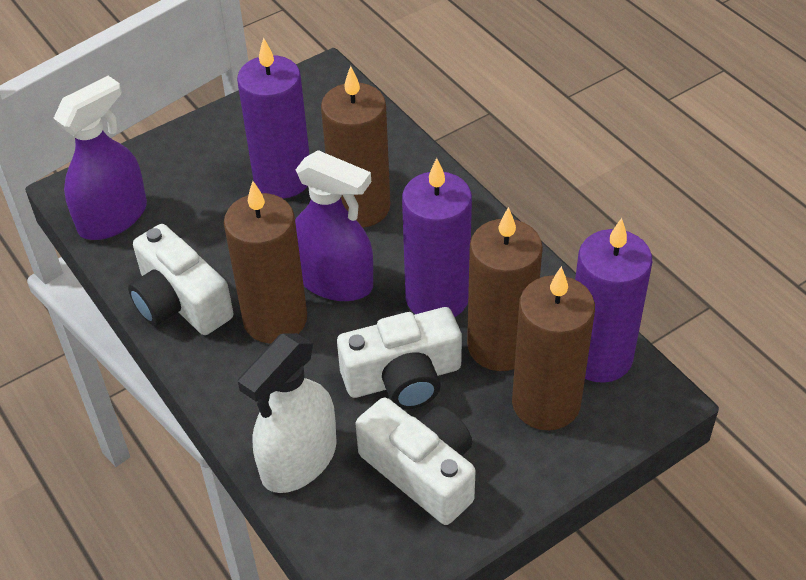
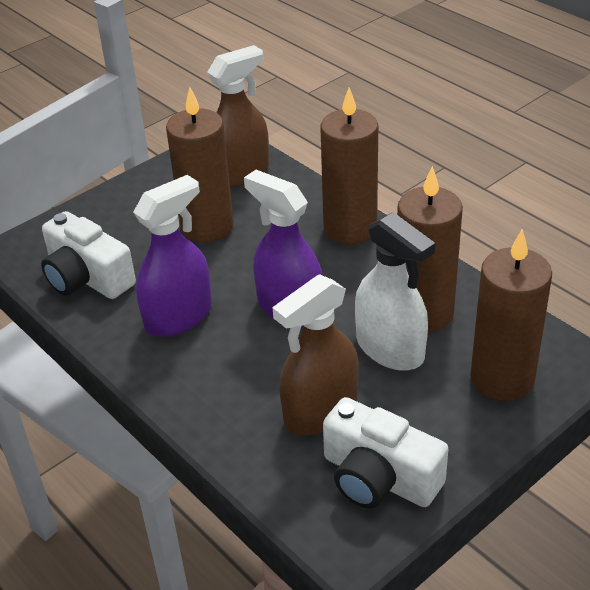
brown spray bottle: none = 0 -> [207,45,269,188] [273,274,359,435] = 2
purple candle: [237,37,309,198] [402,158,472,317] [575,218,652,383] = 3 -> none = 0
white camera: [128,224,233,335] [337,307,462,410] [356,397,476,525] = 3 -> [41,211,136,299] [323,397,448,509] = 2

